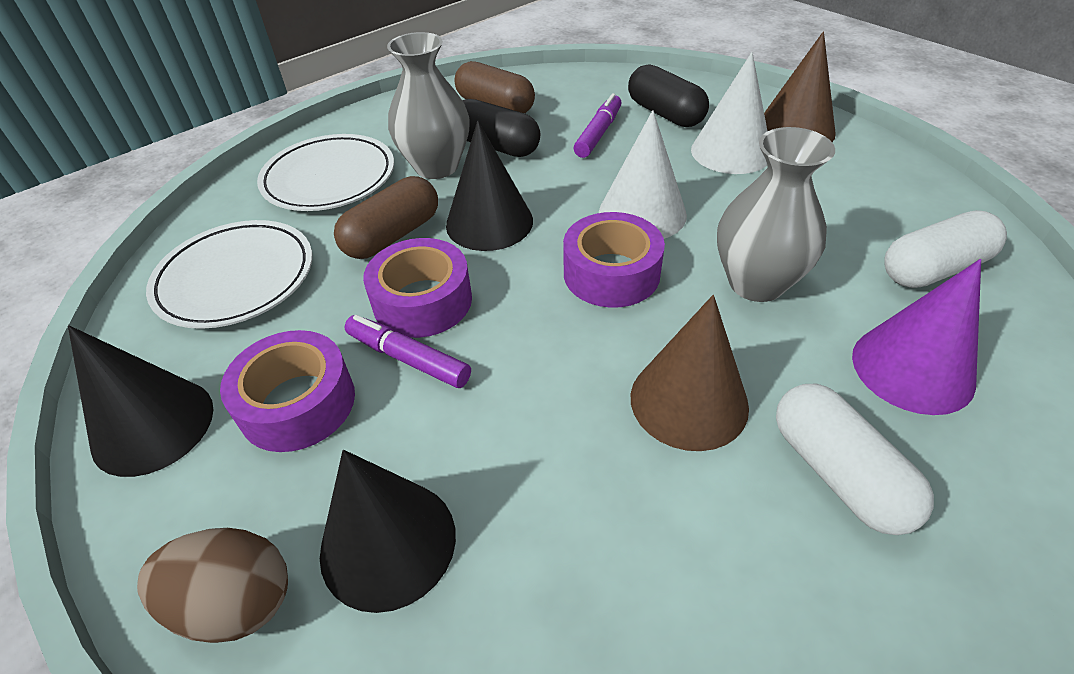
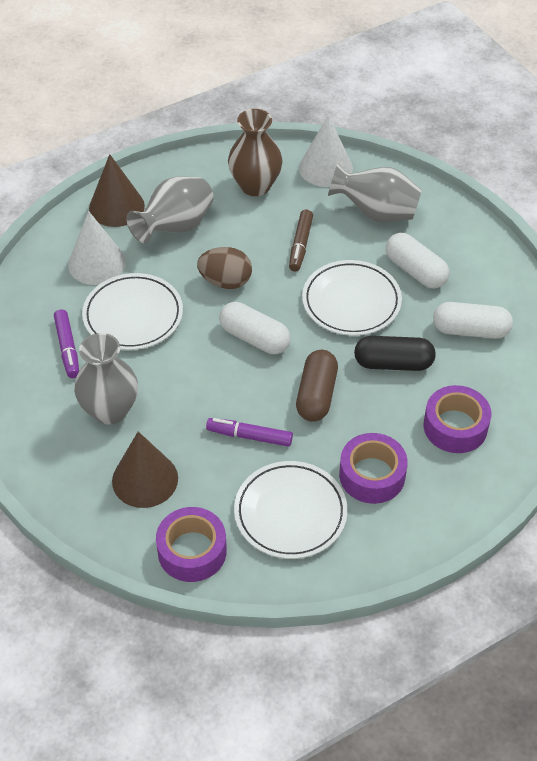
black capsule: [462,99,540,157] [628,64,709,127] = 2 -> [354,336,436,371] = 1
black cone: [68,325,213,477] [320,450,456,613] [446,120,533,251] = 3 -> none = 0
brown capsule: [334,176,438,259] [455,61,535,113] = 2 -> [296,350,338,422] = 1
brown marker: none = 0 -> [289,210,313,271] = 1
brown vase: none = 0 -> [228,109,283,196] = 1
grey vase: [387,32,470,179] [717,127,835,302] = 2 -> [74,333,138,425] [127,177,214,243] [328,163,422,223] = 3
purple cone: [852,259,981,415] = 1 -> none = 0
white capsule: [776,384,934,535] [884,210,1007,288] = 2 -> [219,302,291,354] [386,233,449,289] [433,302,513,339] = 3
white plate: [146,220,312,329] [257,134,394,211] = 2 -> [82,273,183,350] [234,461,348,559] [302,260,402,336] = 3

